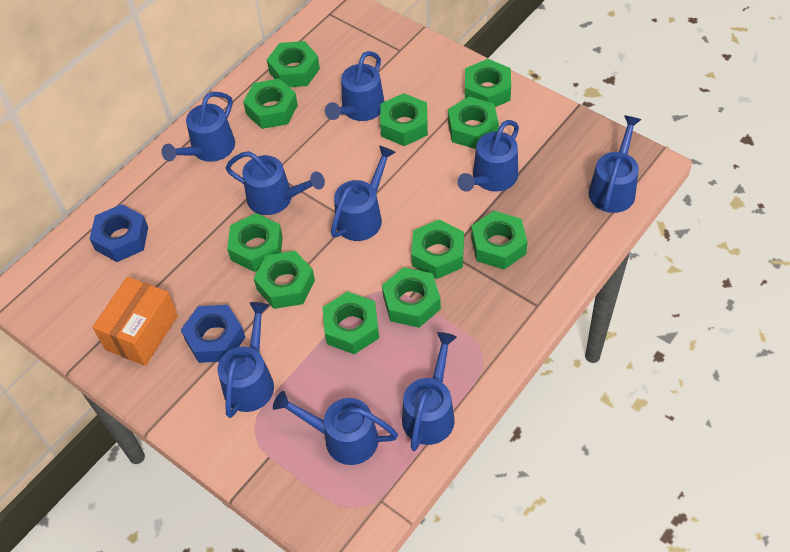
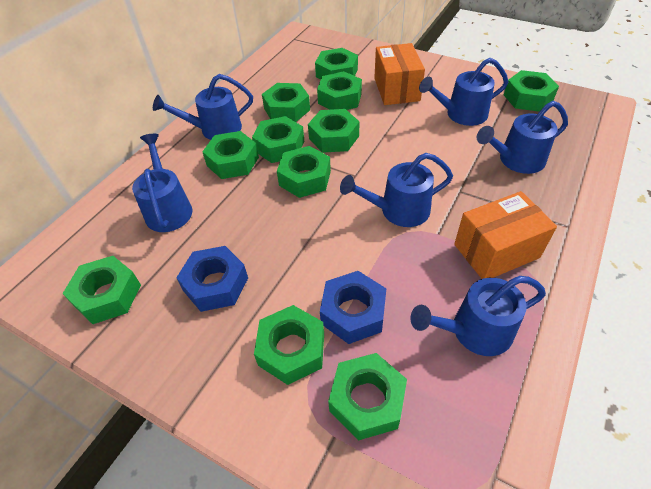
blue watering can: [161,92,235,162] [218,302,274,418] [225,151,325,215] [273,391,398,465] [325,51,385,121] [331,145,396,241] [402,332,457,451] [457,120,519,192] [589,115,642,213] = 9 -> [132,134,192,232] [153,74,253,140] [340,153,453,227] [410,276,546,356] [419,58,508,126] [477,101,568,174] = 6
orange box: [92,277,178,366] = 1 -> [374,43,425,105] [454,191,557,279] = 2

